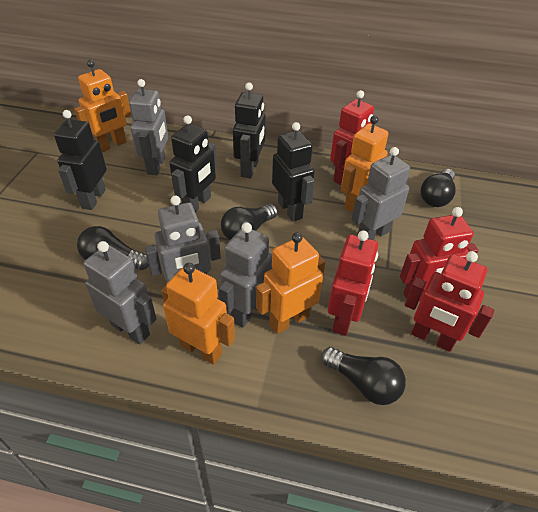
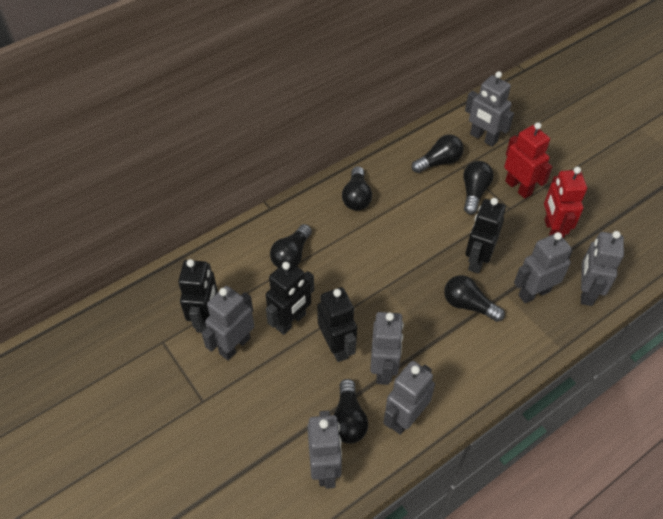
black light bulb: [77,226,149,270] [221,204,278,240] [321,347,406,405] [421,169,456,207] = 4 -> [270,224,312,268] [333,379,368,444] [342,166,372,211] [412,134,464,173] [444,275,505,322] [463,161,494,214] = 6
grey robot: [83,241,157,344] [129,79,168,175] [145,196,221,282] [218,222,272,328] [351,147,410,240] = 5 -> [202,286,254,360] [307,411,342,489] [370,312,404,385] [383,361,435,435] [465,71,514,147] [514,232,572,303] [581,231,624,306] = 7
orange robot: [74,60,131,152] [161,263,235,365] [256,232,325,334] [341,115,389,213] = 4 -> none = 0
red robot: [328,231,378,336] [330,90,374,185] [400,207,478,301] [405,251,494,352] = 4 -> [504,122,552,199] [544,167,587,238] = 2

